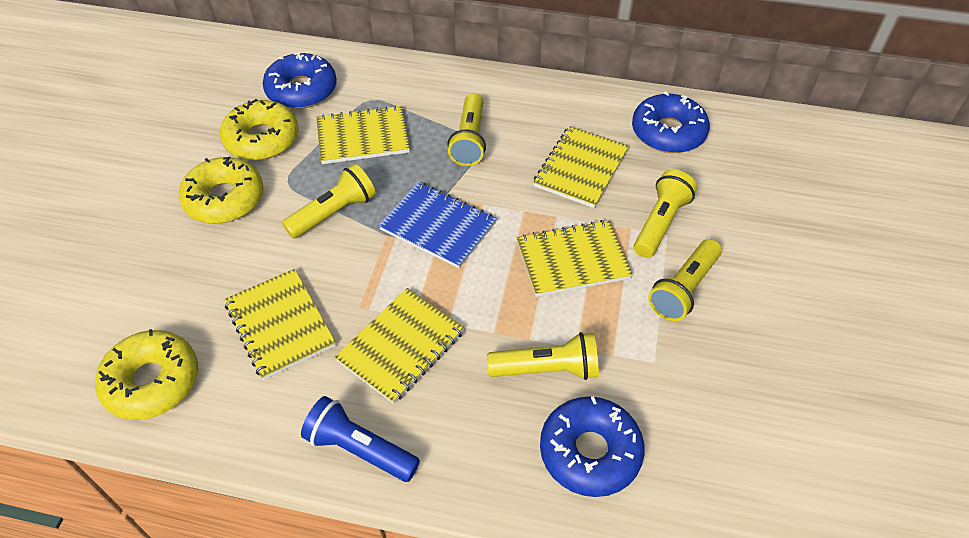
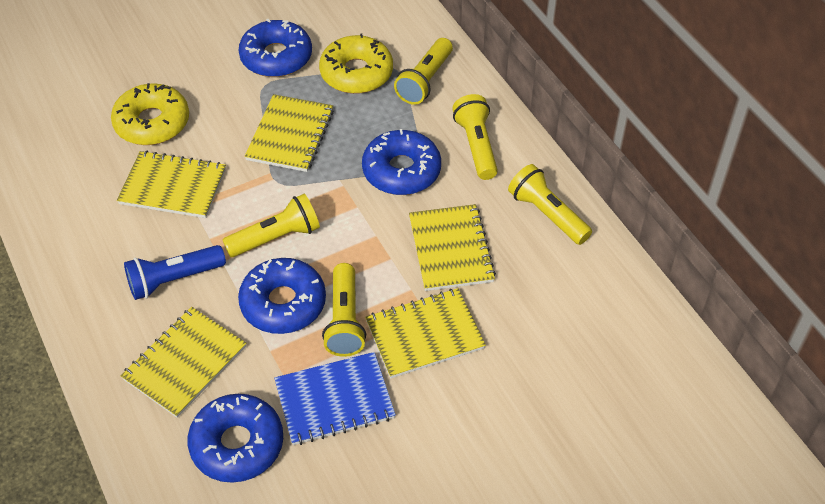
blue donut: [263,52,337,109] [540,396,645,497] [632,91,710,153] = 3 -> [188,394,283,483] [238,258,326,334] [239,19,312,77] [362,129,441,195] = 4
yellow donut: [95,329,198,420] [179,157,263,224] [220,99,299,160] = 3 -> [111,83,189,145] [319,33,393,94] = 2

